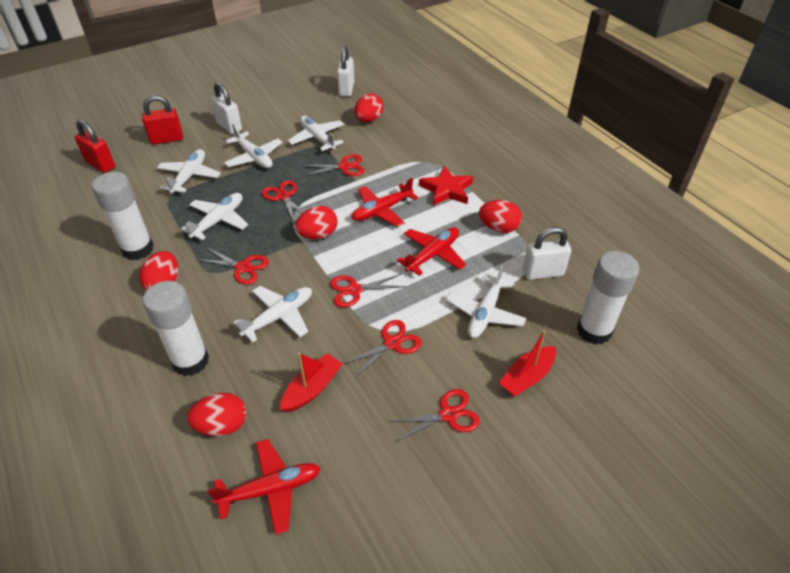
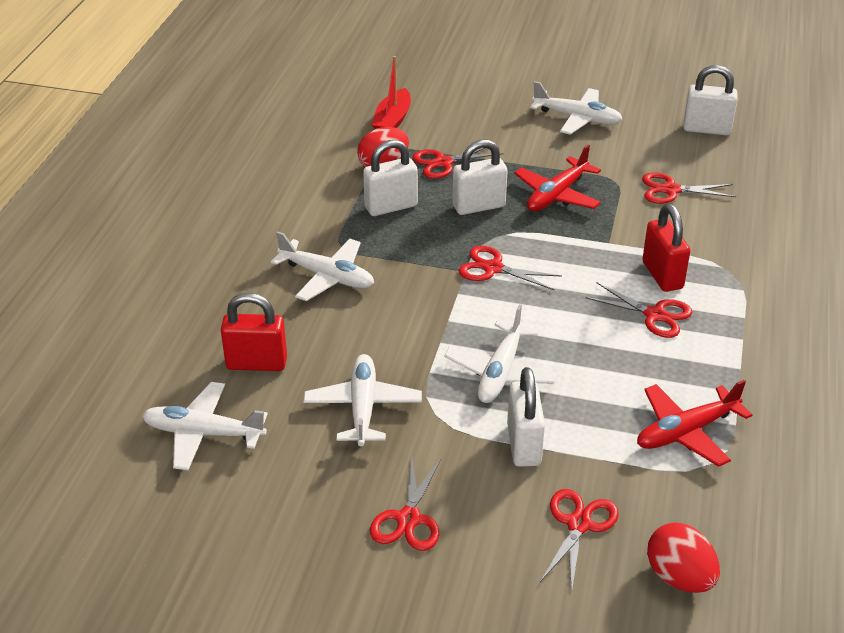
red boat: [280,352,343,412] [499,330,556,397] = 2 -> [371,56,411,129] = 1
red egg: [139,251,178,290] [187,393,246,436] [295,206,337,239] [354,93,384,122] [479,200,522,233] = 5 -> [357,127,409,167] [647,522,720,593] = 2
red plane: [208,439,321,535] [352,178,418,227] [397,227,466,276] = 3 -> [514,145,601,211] [637,380,752,467] = 2
red star: [419,166,473,206] = 1 -> none = 0
white glue stick: [92,172,154,260] [143,281,209,376] [577,251,639,345] = 3 -> none = 0
white padlock: [211,82,242,134] [337,46,354,96] [523,227,571,280] = 3 -> [363,140,418,216] [453,140,508,215] [507,367,545,467] [683,65,738,135] = 4
white plane: [157,149,221,194] [181,193,248,240] [224,124,283,168] [234,286,312,343] [288,116,345,151] [446,265,526,338] = 6 -> [142,382,268,470] [271,231,374,301] [303,354,422,446] [444,304,558,403] [530,81,622,135] = 5

